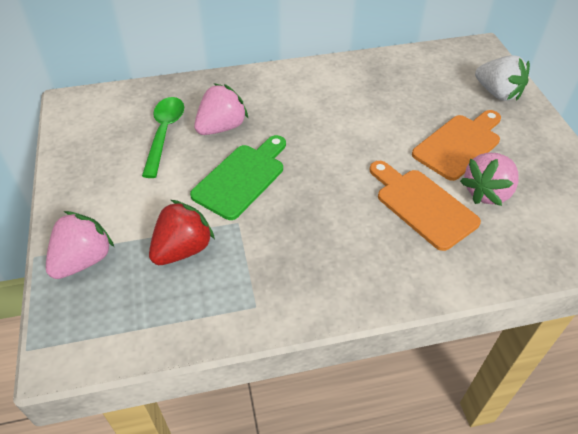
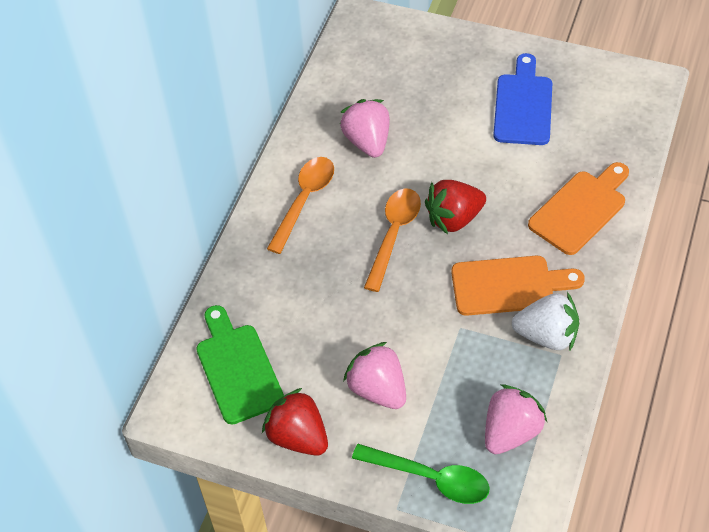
blue cutting board: none = 0 -> [493,53,552,145] = 1
orange spoon: none = 0 -> [267,157,334,254] [364,188,421,292] = 2
red strawberry: [149,200,215,265] = 1 -> [262,388,328,456] [425,180,486,234] = 2

